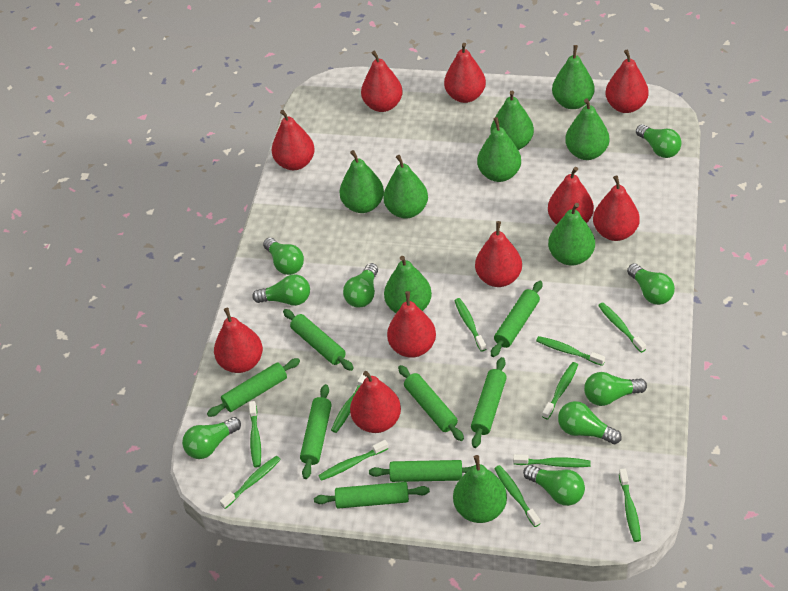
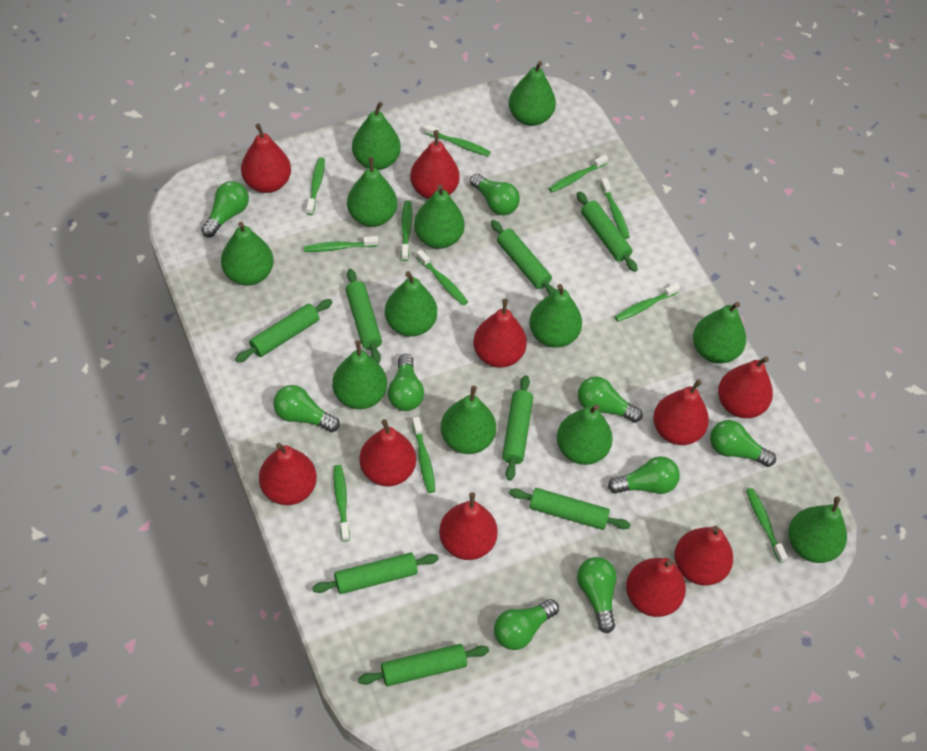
green pear: [340,150,384,213] [383,155,428,218] [384,256,432,313] [453,455,507,523] [477,117,521,182] [491,91,534,150] [548,203,595,266] [552,45,595,109] [565,98,609,160] = 9 -> [221,222,274,286] [332,340,387,409] [347,157,397,227] [352,102,401,170] [385,271,437,337] [414,184,464,249] [441,386,496,454] [509,61,556,126] [529,284,582,348] [557,404,613,465] [693,302,746,364] [788,496,847,563] = 12

